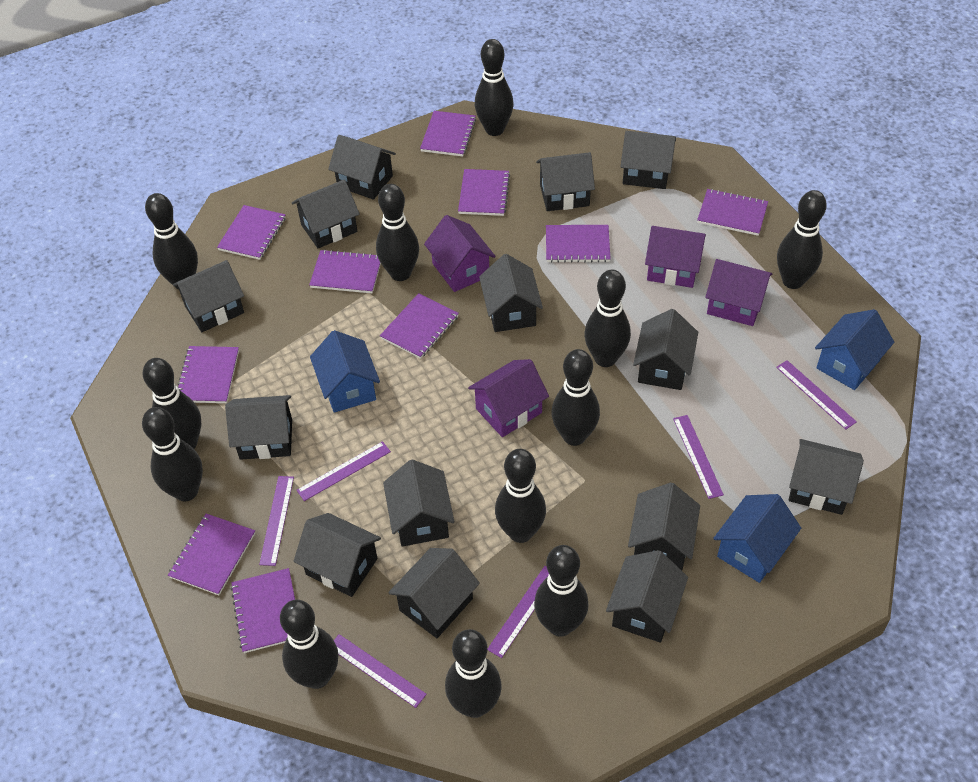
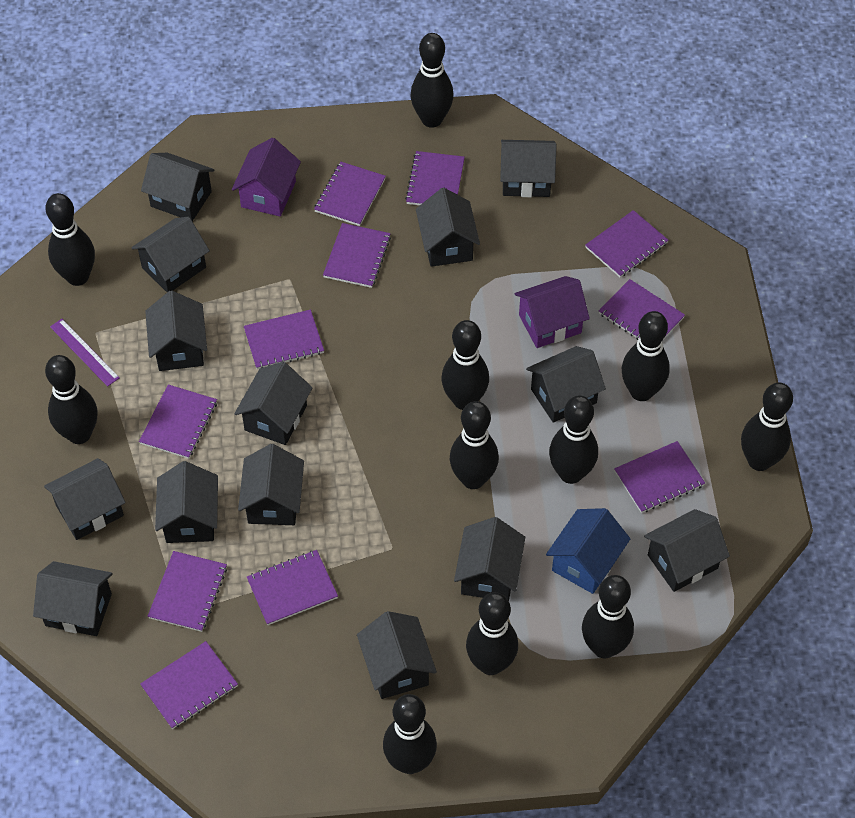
black bowling pin: [142,407,203,501] [143,358,202,449] [145,193,198,289] [280,600,339,689] [376,184,419,281] [445,629,502,718] [475,39,514,136] [495,449,546,543] [534,545,589,637] [551,349,600,446] [584,270,631,367] [777,190,827,289] = 12 -> [45,193,95,286] [45,355,97,444] [383,694,437,774] [411,33,454,128] [441,320,489,410] [450,401,499,489] [466,592,518,675] [549,396,598,484] [582,575,634,659] [622,311,670,401] [741,383,793,471] = 11
blue house: [310,330,380,413] [713,494,801,583] [815,309,894,390] = 3 -> [546,508,630,594] = 1
purple house: [424,215,496,292] [468,359,549,437] [645,226,706,288] [705,259,772,326] = 4 -> [232,138,301,217] [515,276,590,348] = 2
purple notebook: [168,514,255,595] [178,346,239,403] [217,205,286,260] [231,568,295,653] [309,249,381,293] [380,293,459,359] [420,111,476,156] [458,169,510,216] [546,225,611,263] [697,189,768,236] = 10 -> [139,384,217,459] [140,641,238,729] [148,551,227,632] [244,310,324,369] [247,550,338,625] [314,162,386,226] [323,223,391,288] [405,151,465,205] [585,210,669,277] [599,279,685,340] [614,441,705,513] = 11
purple ruler: [259,476,294,566] [297,441,391,501] [334,634,427,708] [488,566,549,658] [673,415,724,499] [776,360,857,430] = 6 -> [50,319,120,387] = 1

